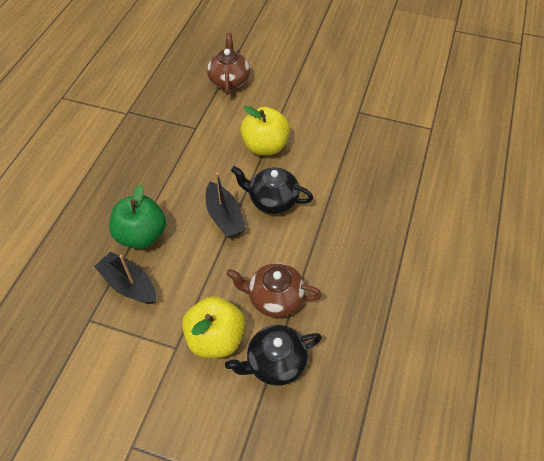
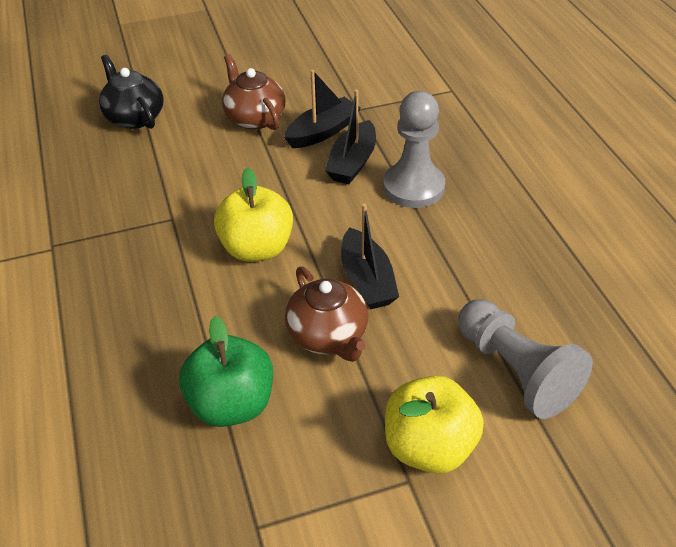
black boat: [94,252,156,304] [206,172,246,238] = 2 -> [284,70,361,148] [325,90,376,184] [341,203,399,309] = 3
black teapot: [225,325,322,386] [231,166,313,214] = 2 -> [99,55,164,129] = 1
grey pawn: none = 0 -> [383,91,445,208] [458,299,593,419] = 2

